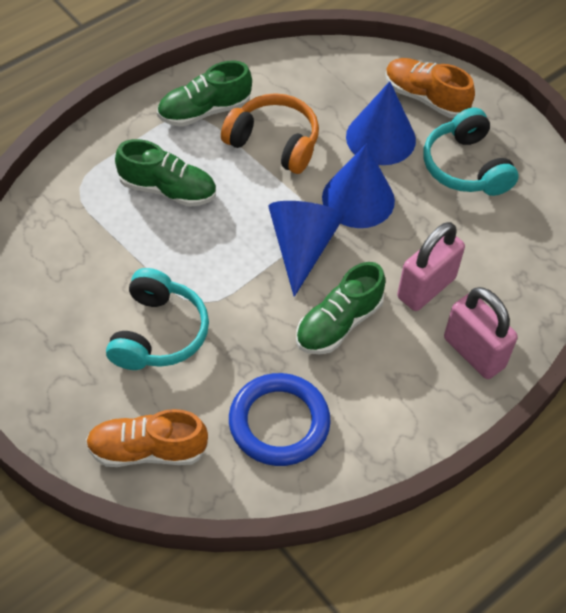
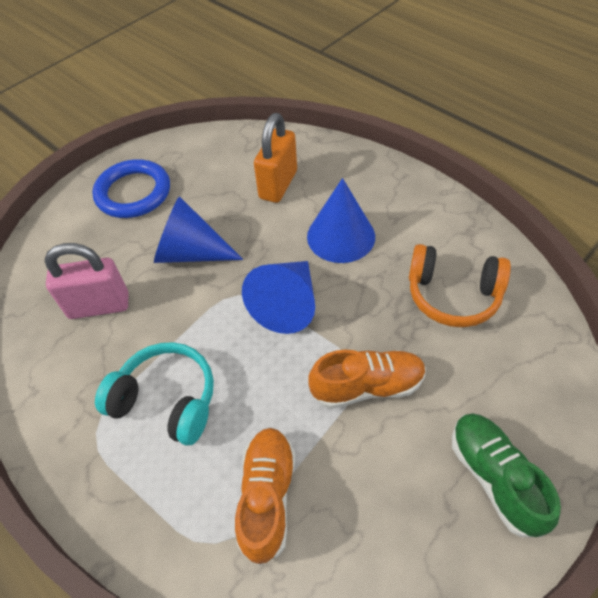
green shoe: [115,139,216,207] [157,61,252,127] [296,262,386,355] = 3 -> [452,413,561,537] = 1
orange padlock: none = 0 -> [254,113,297,203] = 1
pink padlock: [397,222,465,311] [444,287,518,379] = 2 -> [45,243,129,319] = 1
turquoise headphones: [106,268,209,370] [424,108,519,196] = 2 -> [95,342,214,445] = 1

